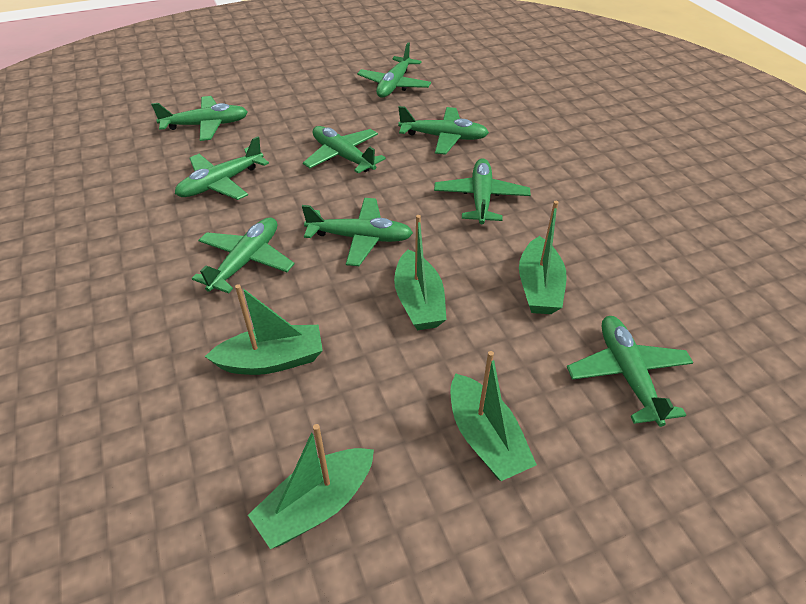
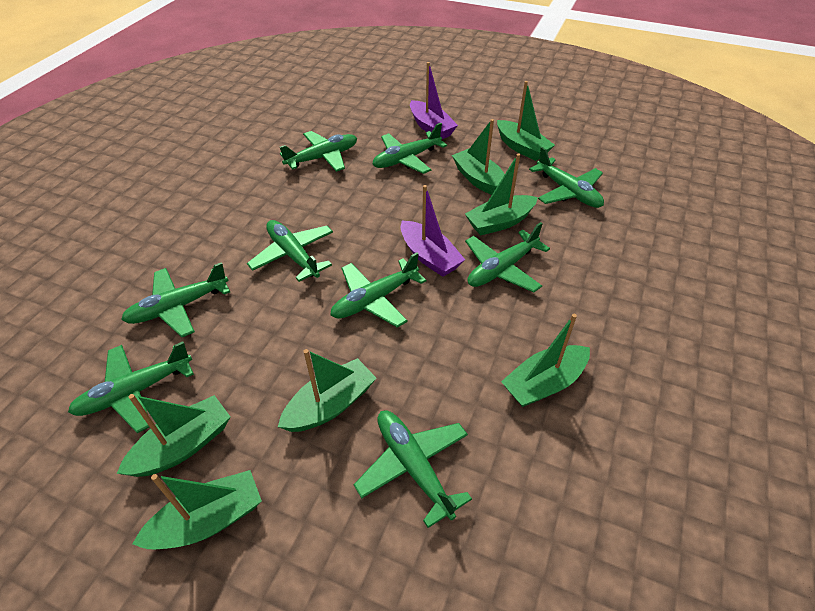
green boat: [205,284,323,375] [248,424,374,549] [394,215,447,330] [450,351,537,481] [519,201,567,314] = 5 -> [117,394,230,477] [132,470,262,549] [278,349,376,432] [452,119,505,195] [465,153,538,236] [497,81,555,161] [501,314,590,407] = 7
purple boat: none = 0 -> [401,185,465,277] [410,62,458,139] = 2

